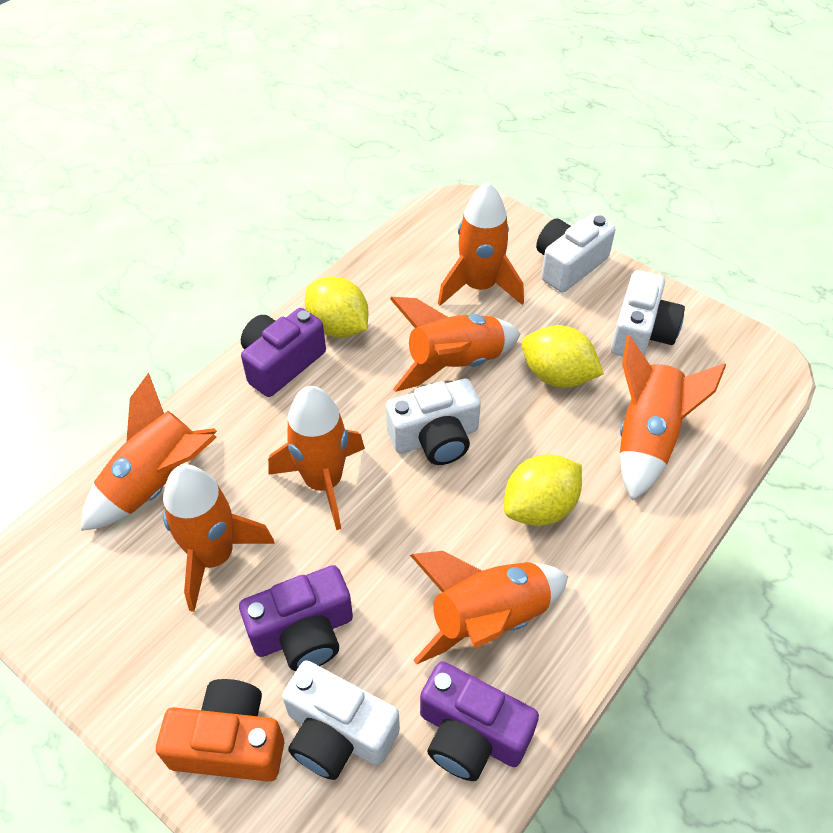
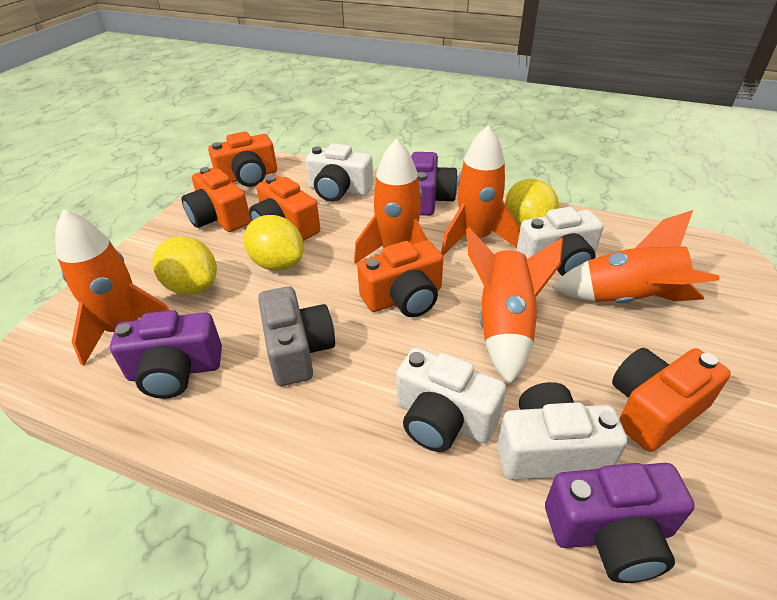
grey camera: none = 0 -> [258,286,335,386] = 1
orange camera: [156,679,284,782] = 1 -> [182,167,251,232] [208,131,277,187] [249,175,320,241] [357,240,443,317] [612,348,731,452] = 5
orange rocket: [81,373,217,531] [163,464,275,612] [268,386,365,530] [390,297,521,392] [410,551,568,665] [438,182,524,306] [619,335,726,500] = 7 -> [55,209,169,366] [354,139,428,264] [441,125,520,256] [466,228,563,385] [552,210,720,303] = 5

